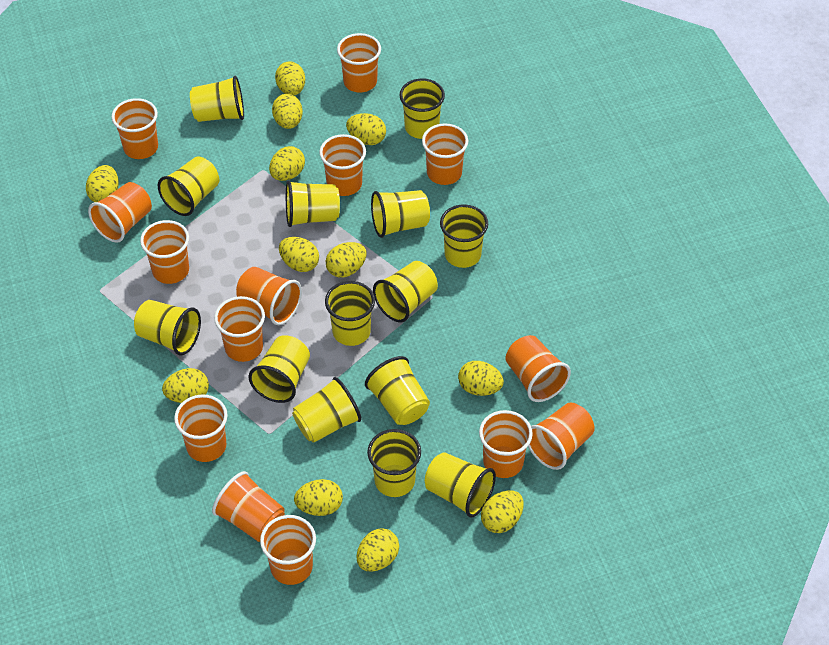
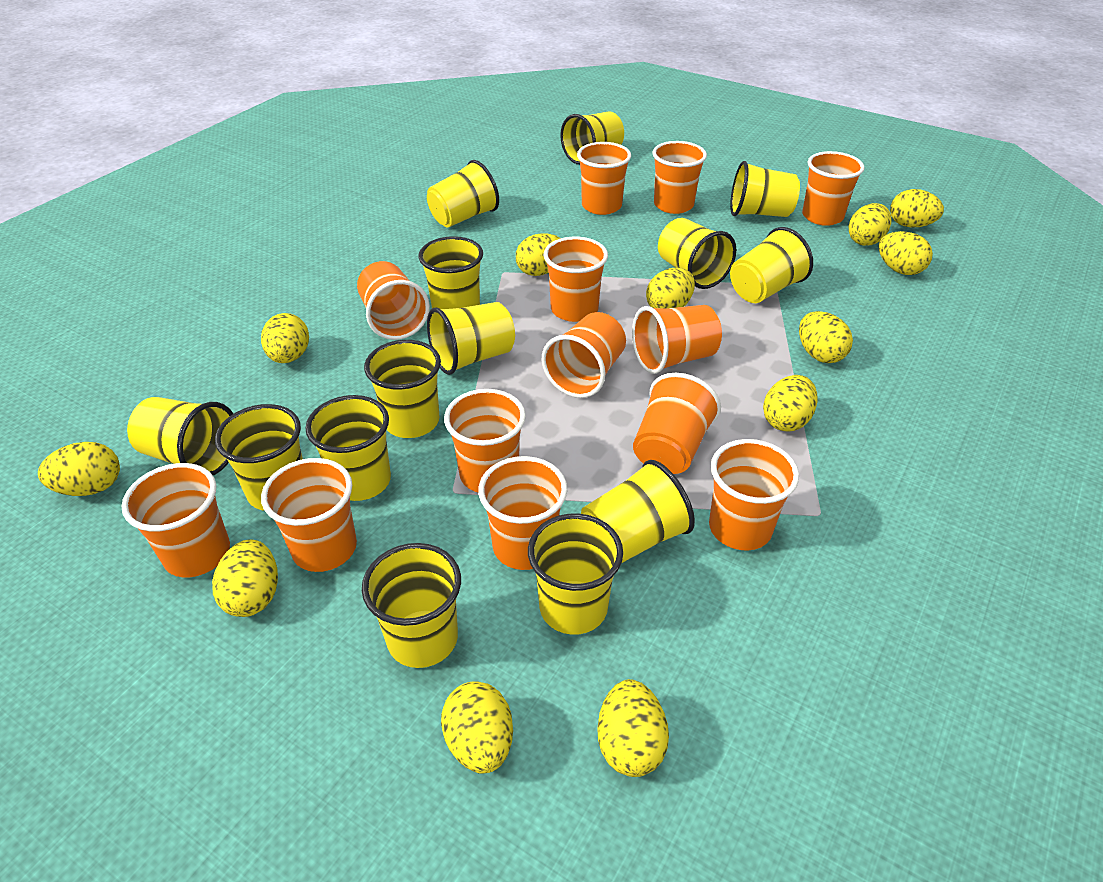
orange cup: [88,182,152,243] [111,98,158,159] [140,220,189,284] [174,394,228,462] [212,471,285,542] [214,296,265,362] [236,267,302,325] [260,515,316,585] [319,134,366,196] [337,33,381,93] [422,123,468,185] [479,410,533,478] [506,335,571,402] [528,402,595,470] = 14 -> [121,463,230,577] [261,458,357,572] [357,261,430,340] [444,389,526,492] [478,456,567,570] [542,312,626,398] [544,237,608,322] [577,142,631,215] [632,305,722,374] [633,373,721,474] [652,141,707,214] [709,439,799,550] [802,151,865,226] = 13

